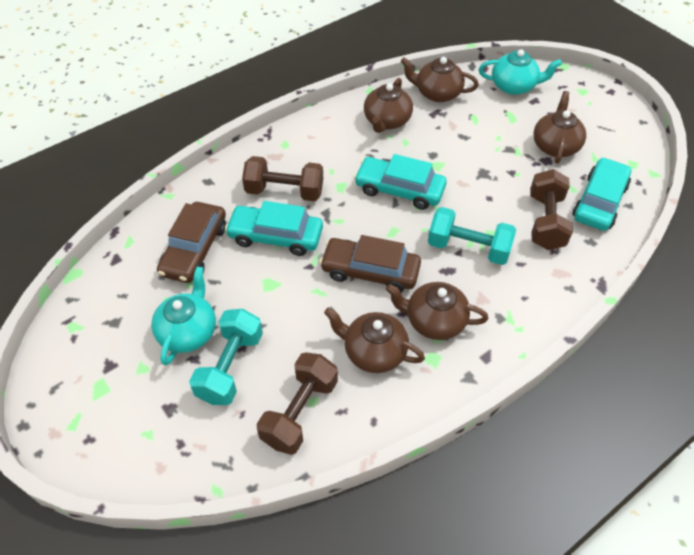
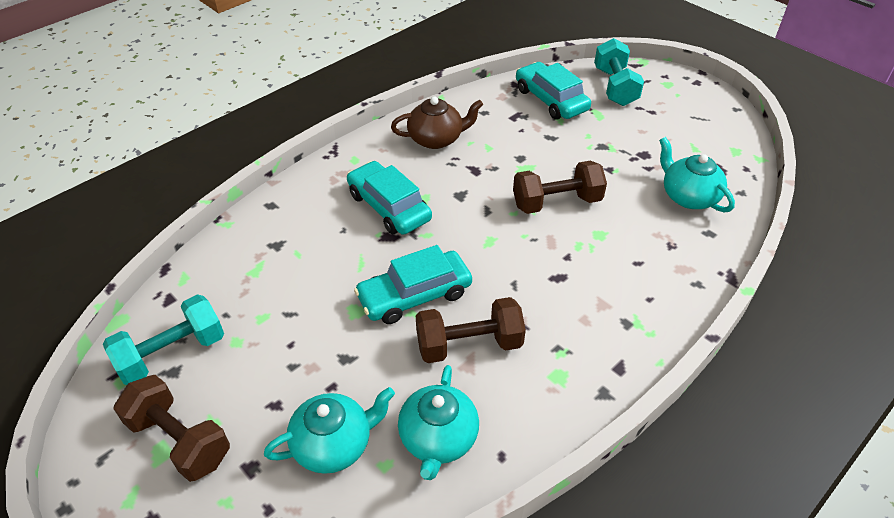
brown car: [157,202,226,283] [320,235,421,293] = 2 -> none = 0
brown teapot: [324,308,425,373] [364,78,413,133] [386,282,488,340] [400,57,479,102] [533,91,586,164] = 5 -> [391,97,483,149] = 1
turquoise teapot: [151,267,216,365] [479,49,562,95] = 2 -> [264,387,395,474] [398,365,479,480] [659,137,735,212] = 3

